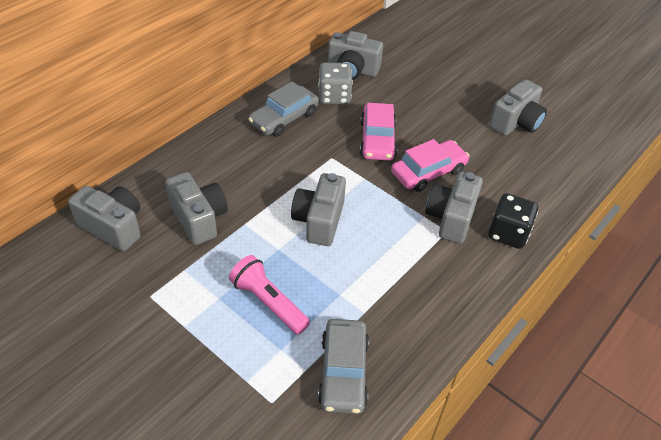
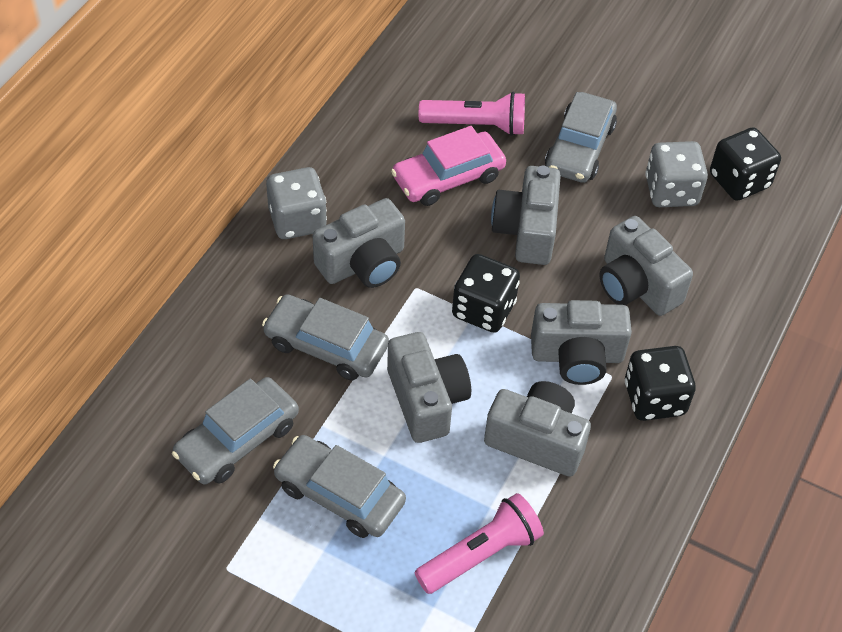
black dice: [488,193,538,249] = 1 -> [452,254,520,333] [625,346,696,421] [710,128,781,201] = 3
grey car: [248,81,319,137] [318,319,369,414] = 2 -> [172,377,299,484] [262,294,389,380] [273,435,406,538] [545,92,617,183] = 4
grey dice: [318,63,353,105] = 1 -> [266,167,327,239] [645,141,708,207] = 2
pink car: [360,103,397,160] [391,139,469,192] = 2 -> [391,126,506,206] = 1
pink flashlight: [229,255,310,335] = 1 -> [415,493,544,594] [419,92,525,136] = 2

